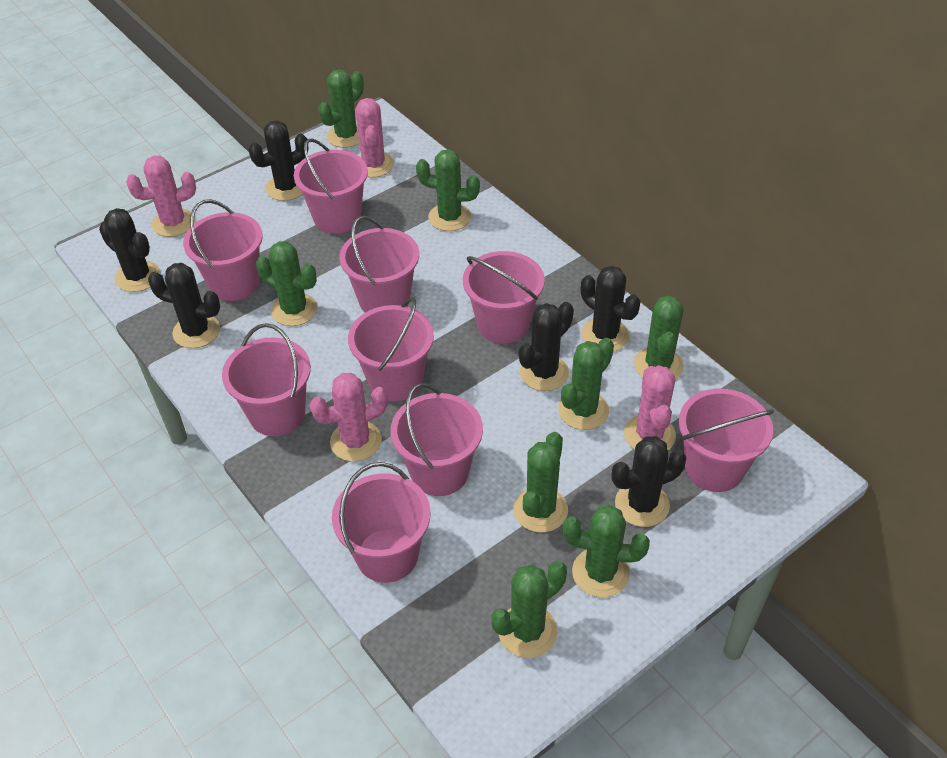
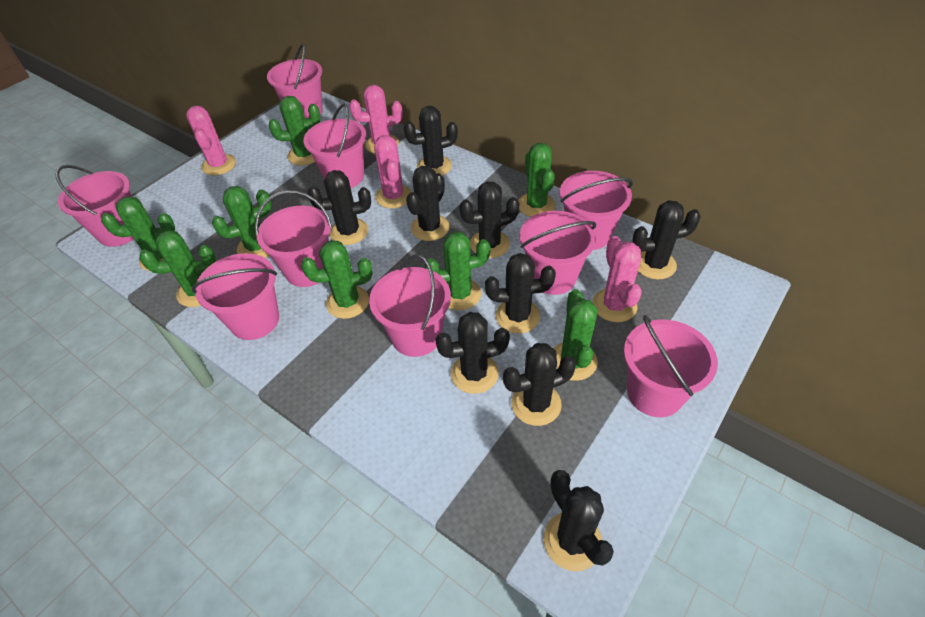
black cactus: [99,208,160,292] [148,263,220,348] [249,120,308,201] [519,302,574,391] [581,266,640,352] [611,436,686,527] = 6 -> [308,170,371,245] [404,106,458,176] [406,166,449,241] [435,312,510,394] [459,182,520,258] [485,253,556,334] [503,343,576,426] [543,470,614,571] [632,200,701,280] = 9

